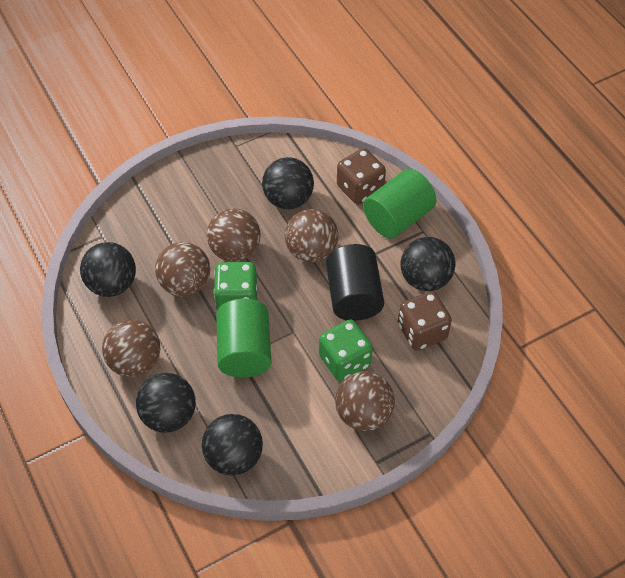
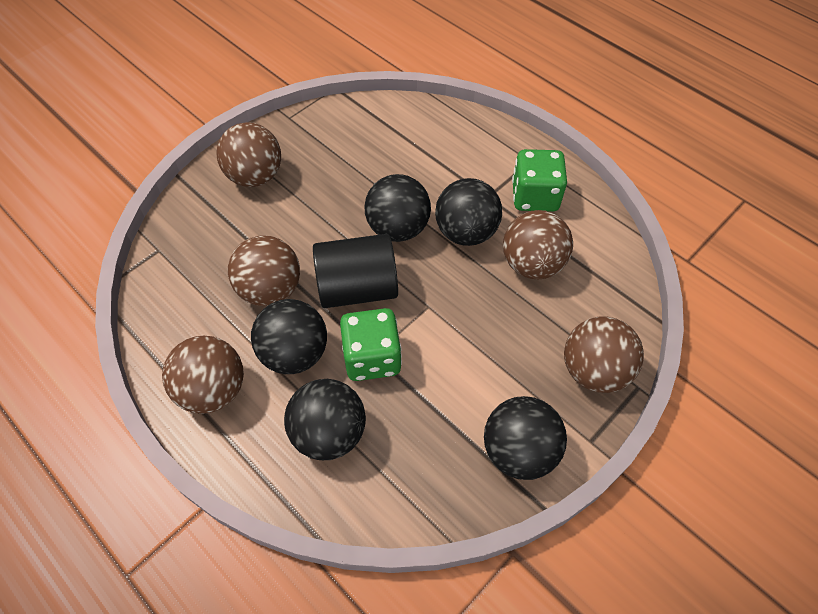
brown dice: [337,148,386,205] [398,291,452,351] = 2 -> none = 0
green cylinder: [216,299,271,377] [363,169,436,239] = 2 -> none = 0

